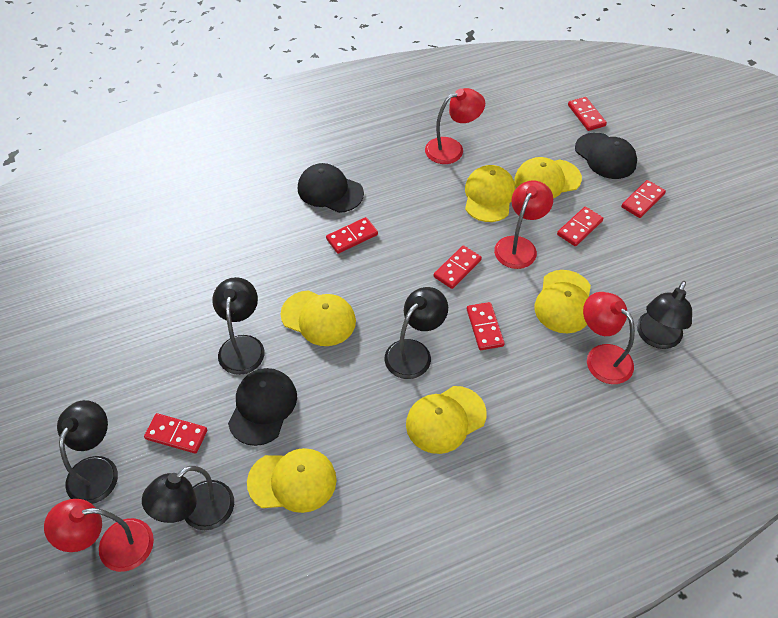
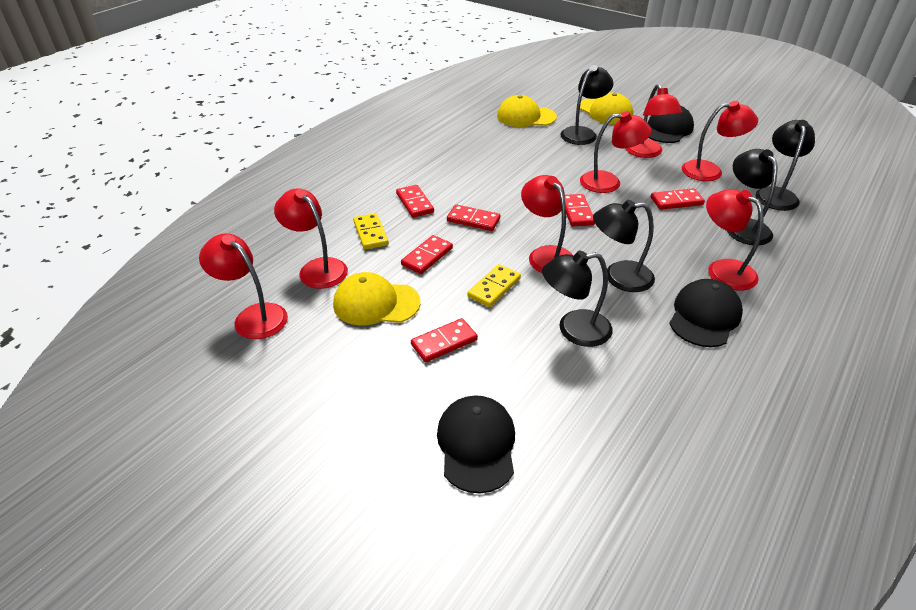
red domino: [144,413,207,454] [326,217,378,254] [434,245,482,289] [467,302,505,350] [557,206,603,246] [568,97,607,131] [621,180,666,218] = 7 -> [396,185,434,218] [401,235,453,274] [411,318,478,362] [447,204,500,231] [565,194,595,227] [651,188,705,210] = 6
red lamp: [44,499,154,572] [425,88,485,164] [494,180,553,269] [583,292,635,384] = 4 -> [199,233,288,339] [274,188,348,289] [521,175,573,273] [580,111,651,193] [625,84,682,158] [682,101,758,181] [706,189,764,291] = 7
yellow cap: [247,448,337,513] [281,290,356,346] [406,386,487,454] [465,165,515,222] [514,157,582,198] [535,270,591,333] = 6 -> [333,272,421,326] [497,95,557,127] [580,93,633,125] = 3
yellow domino: none = 0 -> [353,213,389,250] [467,264,521,307] = 2

